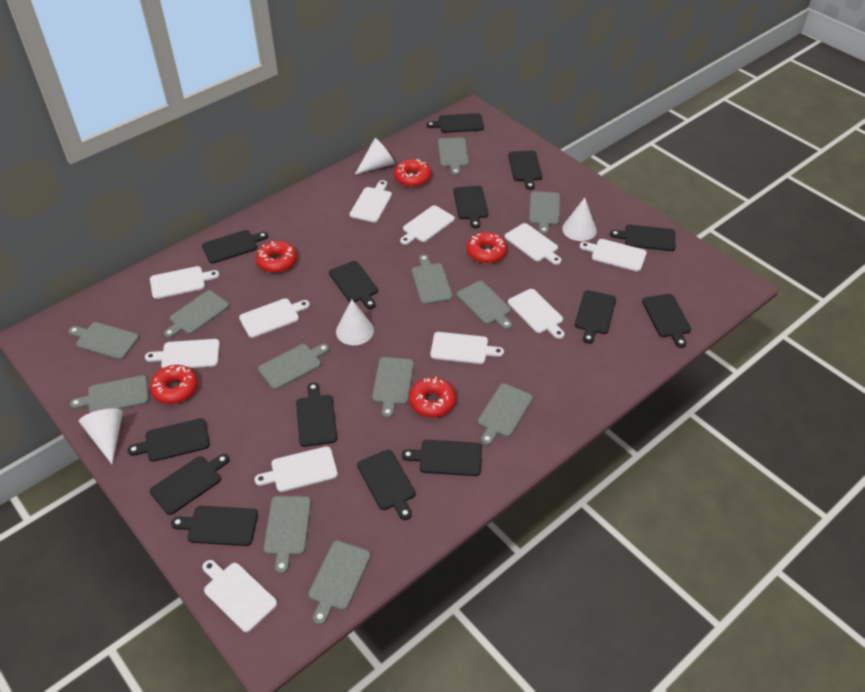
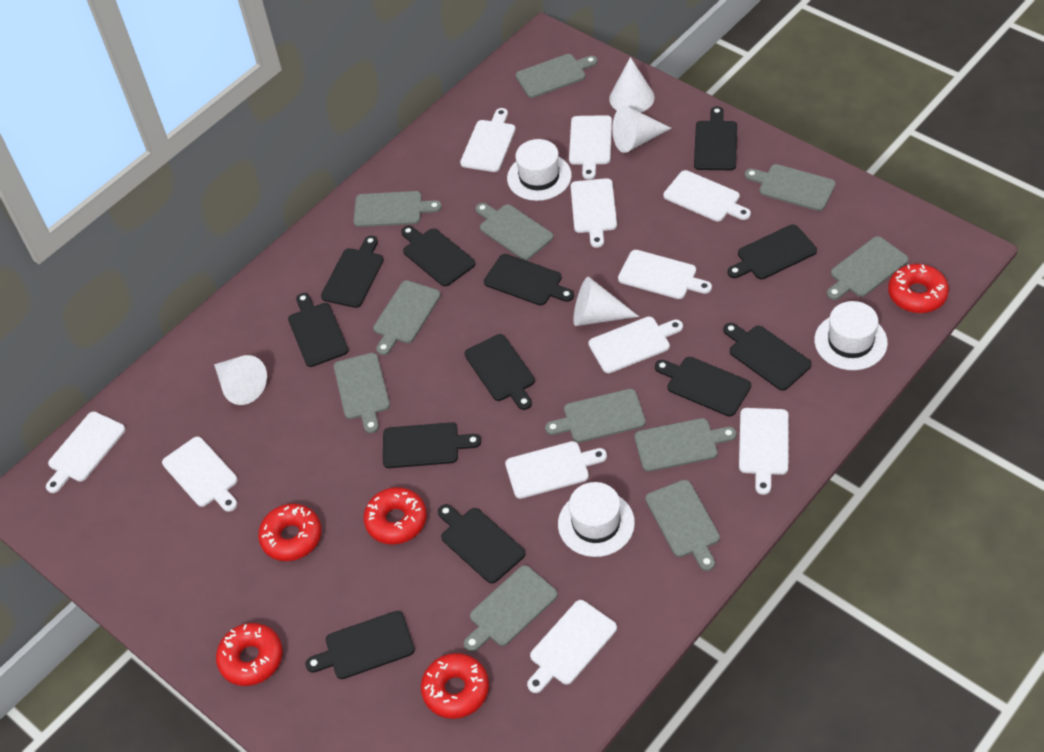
black cutting board: [127,418,210,462] [150,454,229,515] [171,506,258,546] [202,230,268,264] [296,382,337,447] [329,261,378,309] [357,450,415,520] [402,440,482,476] [426,113,484,133] [453,186,488,228] [508,150,542,190] [575,290,616,344] [610,225,675,251] [642,294,691,348] = 14 -> [288,293,349,367] [305,611,415,679] [321,236,384,308] [383,422,481,468] [401,226,475,286] [438,504,525,583] [464,334,535,410] [484,254,574,306] [655,357,751,417] [694,106,737,170] [723,323,812,391] [728,224,817,279] = 12
grey cutting board: [69,322,139,360] [70,375,149,413] [164,290,229,338] [258,344,329,390] [264,496,311,574] [308,541,371,625] [372,357,414,418] [412,255,453,304] [438,138,469,176] [457,281,512,330] [478,383,533,445] [529,191,560,235] = 12 -> [334,353,390,433] [354,191,442,227] [373,280,441,355] [464,565,558,652] [476,203,553,260] [516,54,598,98] [545,389,646,443] [634,418,737,472] [645,480,720,571] [745,164,836,211] [827,236,909,300] = 11
white hat: none = 0 -> [507,139,572,201] [558,482,635,557] [814,301,888,370] = 3

